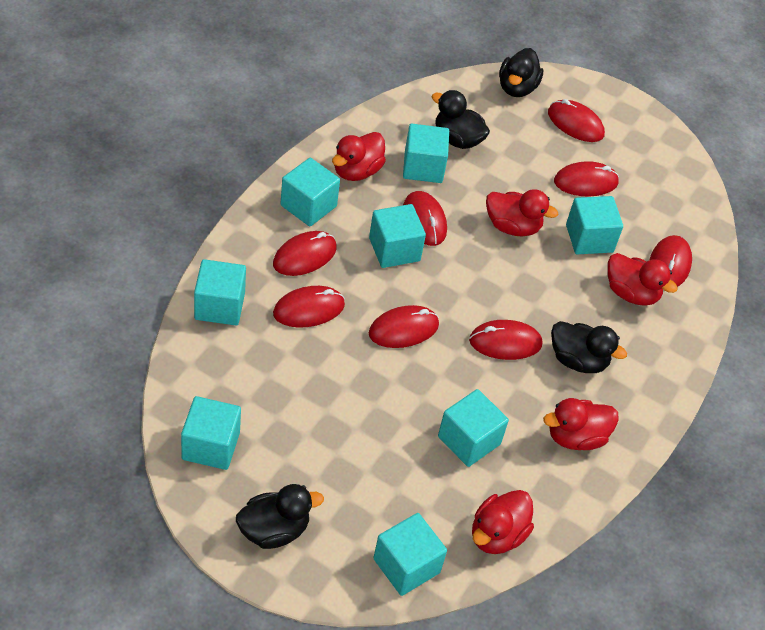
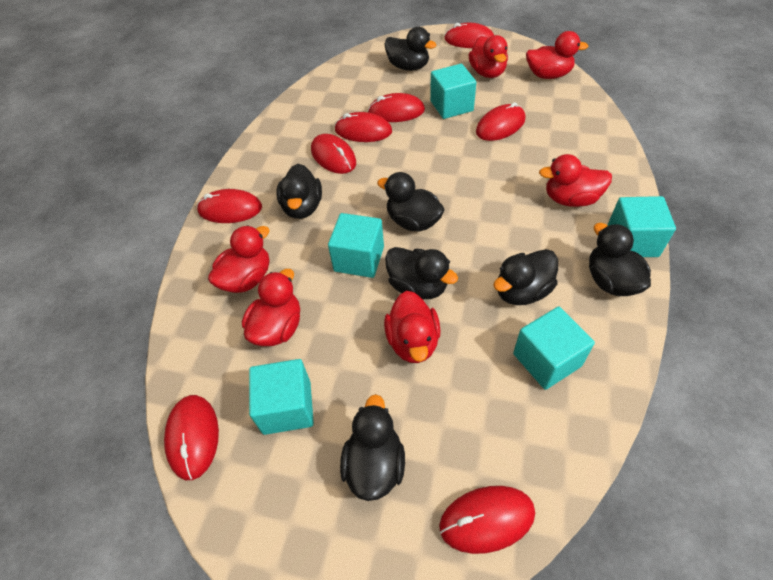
black duck: [236,484,324,549] [431,90,490,149] [499,48,543,97] [551,321,627,373] = 4 -> [277,164,322,219] [340,394,405,501] [377,172,445,232] [384,27,437,71] [385,247,458,299] [493,249,558,305] [589,223,651,296] = 7
red duck: [332,132,386,181] [472,490,534,554] [486,189,558,236] [543,398,619,450] [608,253,678,305] = 5 -> [208,225,270,293] [242,269,300,346] [384,291,441,363] [469,35,508,78] [526,31,588,79] [539,154,612,207] = 6
turquoise cube: [181,396,241,470] [194,259,246,325] [280,158,340,226] [369,204,426,268] [373,513,447,596] [403,124,449,183] [438,389,509,467] [566,196,623,254] = 8 -> [249,359,314,435] [328,213,384,278] [430,64,476,119] [513,306,595,390] [608,196,676,257] = 5

